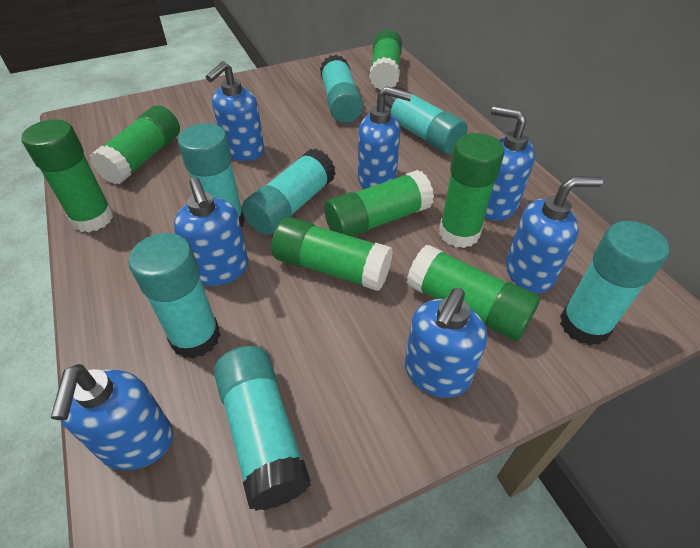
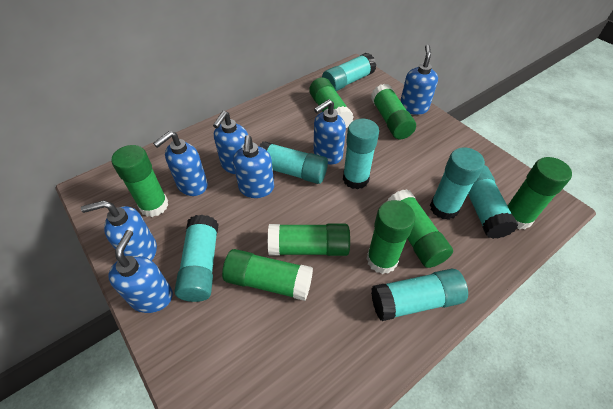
green glue stick: [22,119,113,232] [90,105,180,184] [271,217,393,291] [324,170,434,237] [369,29,402,90] [407,245,540,341] [439,133,504,248] = 7 -> [111,145,169,217] [222,249,313,301] [268,223,350,256] [309,77,354,128] [366,200,416,274] [371,83,416,139] [386,189,453,268] [507,157,572,230] = 8

